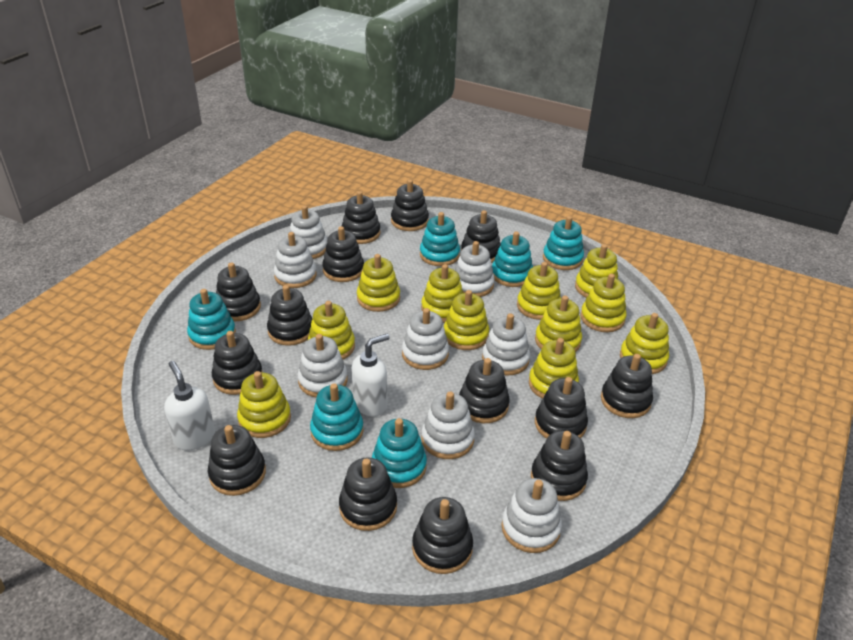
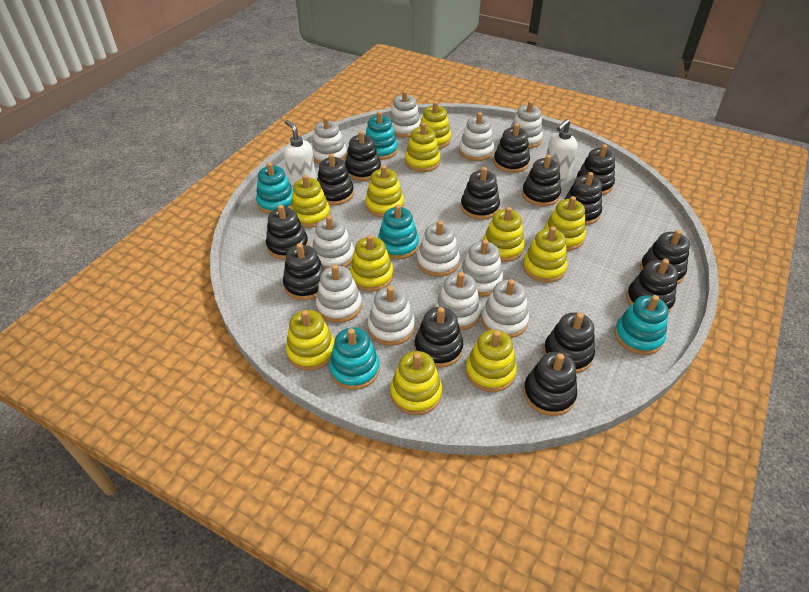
turquoise stacking toy: [187,289,236,350] [310,383,364,451] [372,418,427,488] [420,212,460,266] [492,231,533,287] [543,216,584,270] = 6 -> [256,162,293,214] [329,327,380,390] [365,111,398,160] [378,204,419,259] [615,295,668,355] = 5
white stacking toy: [274,232,317,288] [290,206,328,259] [298,334,348,398] [402,308,449,370] [421,392,475,459] [455,241,495,297] [482,313,530,376] [502,478,562,553] = 8 -> [312,117,347,164] [312,215,354,269] [316,264,362,323] [368,286,415,346] [390,90,421,138] [417,221,460,277] [435,272,481,331] [459,112,494,161] [459,239,503,297] [481,279,529,338] [511,101,543,149] = 11

